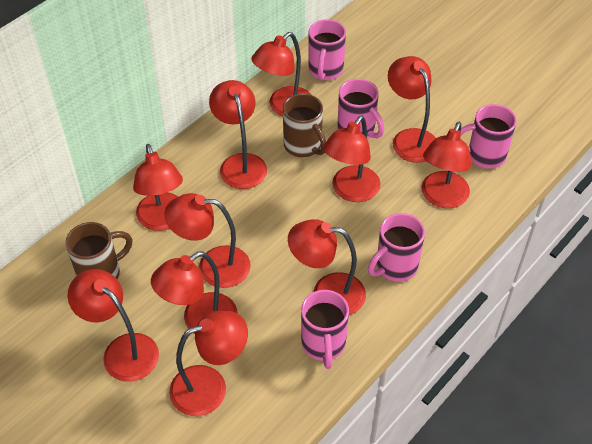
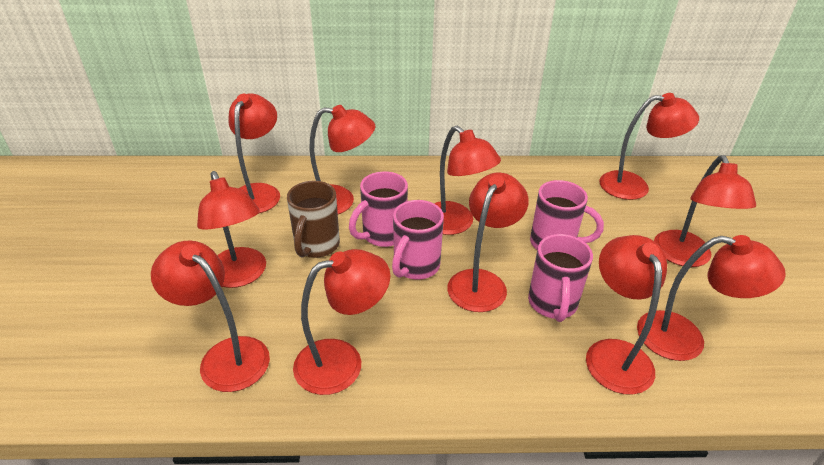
brown mug: [65,222,133,279] [283,93,326,157] = 2 -> [287,181,340,258] = 1
pink mug: [301,290,349,369] [308,19,346,80] [337,79,384,139] [368,213,425,282] [460,104,517,169] = 5 -> [349,171,408,247] [392,200,444,280] [528,234,593,322] [530,180,604,250] = 4

